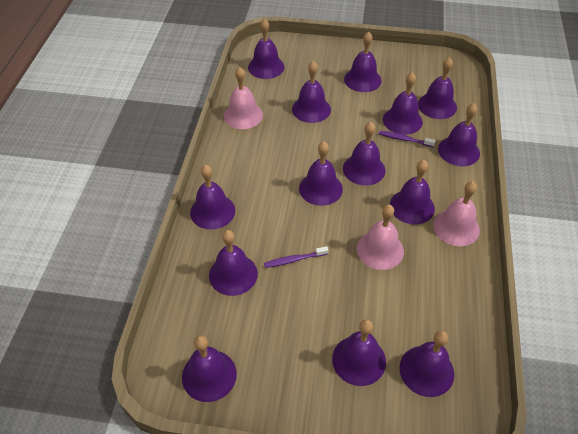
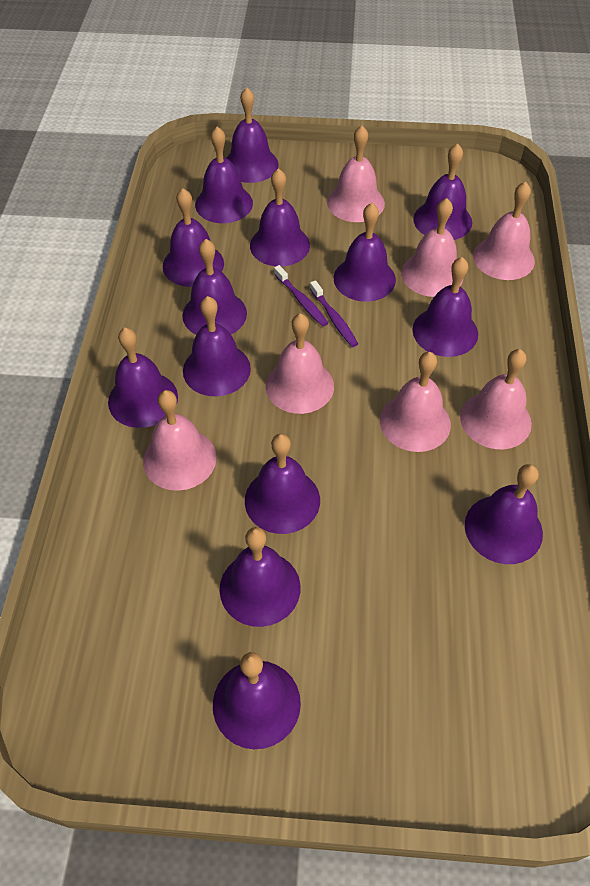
pink bell: [224,67,263,129] [357,204,404,270] [433,181,480,246] = 3 -> [143,390,217,491] [265,313,334,414] [327,126,385,222] [380,352,451,452] [401,198,463,297] [460,349,532,449] [473,182,535,280] = 7

